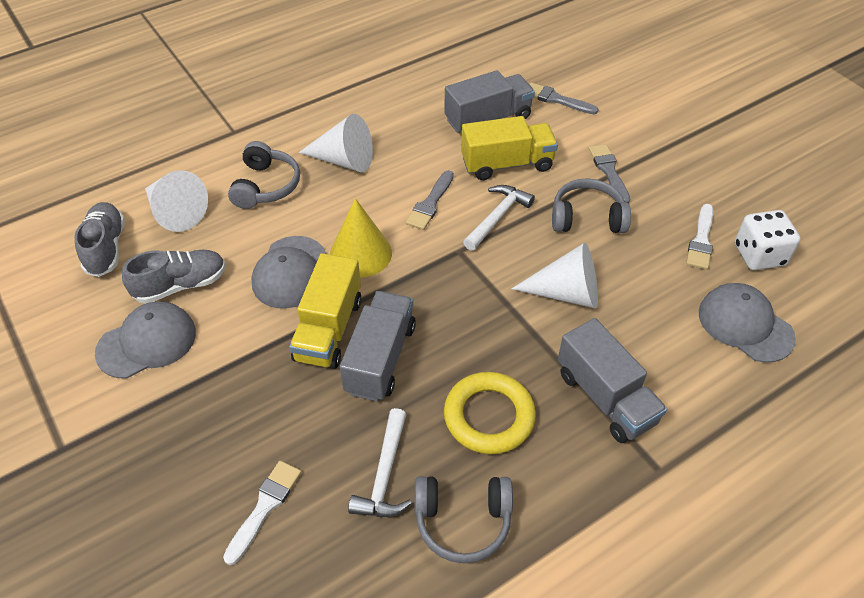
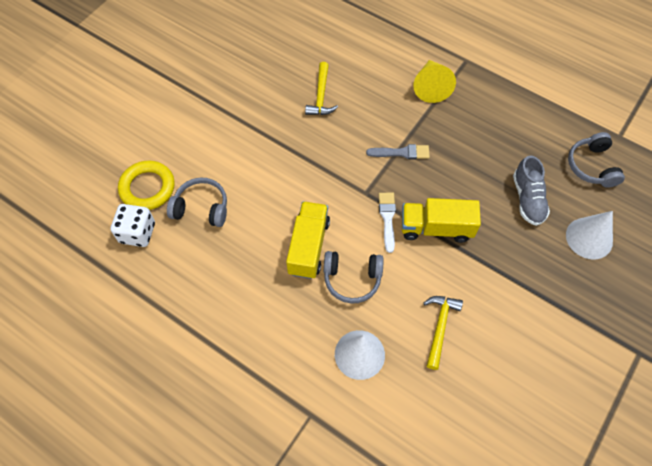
grey brush: [406,170,454,230] [529,82,599,114] [589,144,630,203] = 3 -> [366,144,430,159] = 1
grey cap: [95,301,196,379] [251,236,326,309] [699,283,796,363] = 3 -> none = 0
grey shoe: [74,202,125,277] [122,250,226,303] = 2 -> [513,155,550,226] = 1
grey truck: [340,291,416,401] [444,70,535,133] [558,318,667,443] = 3 -> none = 0
white brush: [223,461,302,565] [686,204,713,270] = 2 -> [379,193,396,253] = 1
white cone: [145,170,208,232] [299,114,373,172] [511,243,598,308] = 3 -> [335,330,385,380] [566,211,613,259] = 2
white hammer: [348,408,412,517] [463,185,535,251] = 2 -> none = 0
yellow hammer: none = 0 -> [305,62,338,115] [423,296,463,370] = 2

